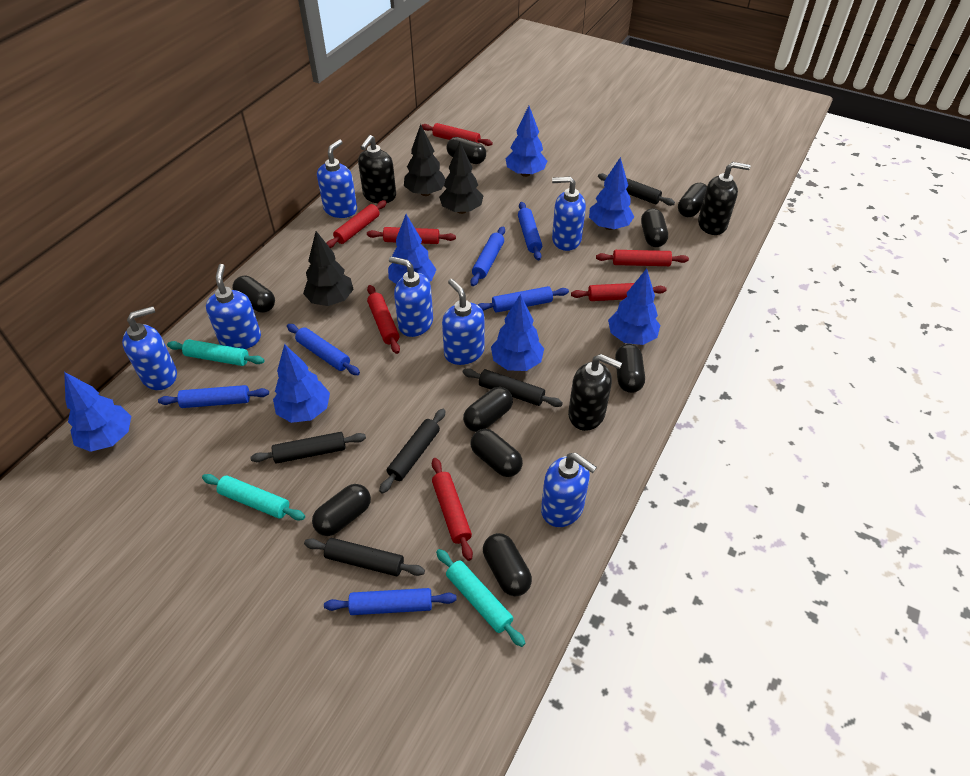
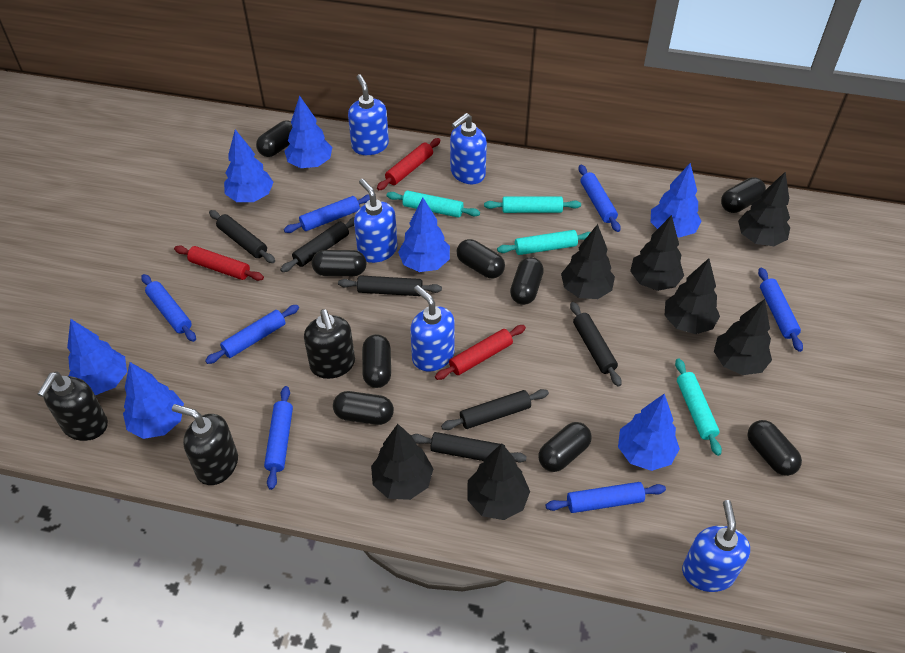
black rolling pin: [250,432,366,464] [304,538,425,576] [379,409,446,494] [462,368,563,407] [598,173,675,206] = 5 -> [209,210,275,263] [280,217,354,272] [338,275,442,296] [411,432,527,462] [441,389,549,430] [570,302,622,387] = 6
black tree: [303,231,354,306] [404,124,446,196] [439,142,484,214] = 3 -> [371,424,433,500] [468,443,530,520] [561,224,615,299] [630,215,684,291] [664,258,720,334] [714,299,772,375] [738,172,790,246] = 7
blue rolling pin: [158,385,269,408] [287,324,360,375] [324,588,457,615] [470,227,505,286] [478,286,569,313] [518,202,542,260] = 6 -> [141,274,196,342] [205,305,299,364] [264,386,293,490] [284,194,370,233] [546,482,666,513] [578,165,621,232] [758,268,803,352] = 7
blue soap dispenser: [122,306,177,390] [206,264,261,349] [317,139,357,218] [389,256,433,337] [442,279,485,365] [541,453,597,527] [552,176,586,251] = 7 -> [348,74,389,155] [354,179,398,263] [410,285,455,371] [450,113,487,184] [682,500,750,592] = 5
red rolling pin: [326,200,387,248] [367,227,456,244] [367,285,400,354] [421,123,493,146] [432,458,473,561] [571,283,667,301] [596,250,689,266] = 7 -> [174,245,264,281] [377,138,441,190] [435,325,526,380] = 3
turquoise rolling pin: [167,339,264,366] [202,474,305,521] [436,549,525,647] = 3 -> [386,190,480,218] [484,196,581,213] [497,230,591,255] [675,358,722,456] = 4

